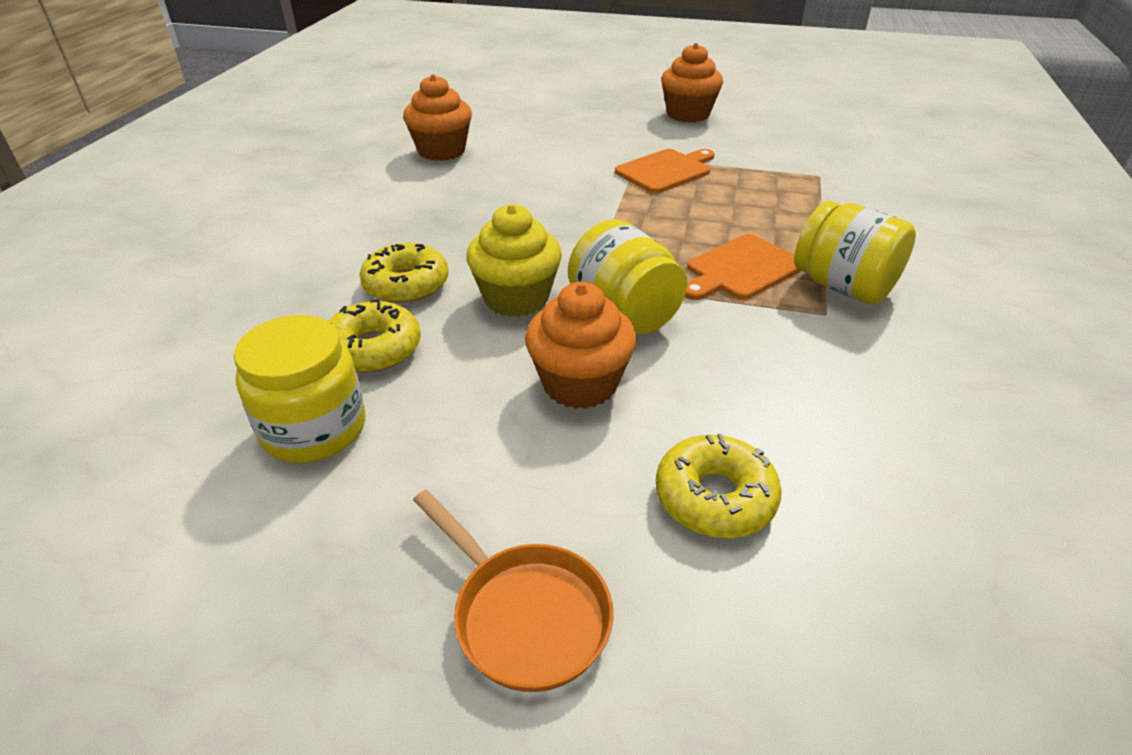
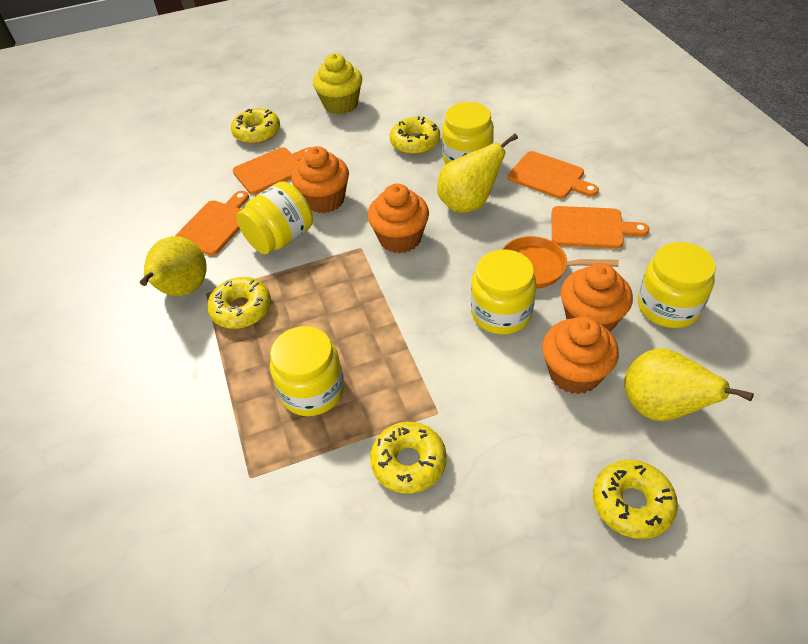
orange cupcake: [403,74,472,161] [525,282,637,409] [661,43,723,123] = 3 -> [291,146,349,213] [368,184,429,253] [542,317,619,394] [561,263,633,332] = 4
orange cutting board: [615,149,715,193] [685,234,800,300] = 2 -> [175,191,249,256] [233,147,311,195] [508,151,599,199] [552,206,649,249] = 4
yellow donut: [328,299,421,373] [359,243,449,303] [656,434,782,538] = 3 -> [207,277,271,329] [231,108,280,144] [370,422,446,494] [390,116,440,155] [593,460,678,539] = 5
yellow jar: [234,315,365,463] [568,219,687,334] [794,201,916,304] = 3 -> [236,181,313,254] [270,326,344,416] [442,102,494,164] [471,250,537,335] [638,242,716,328] = 5
yellow pear: none = 0 -> [140,236,207,296] [437,133,518,213] [624,348,754,421] = 3

